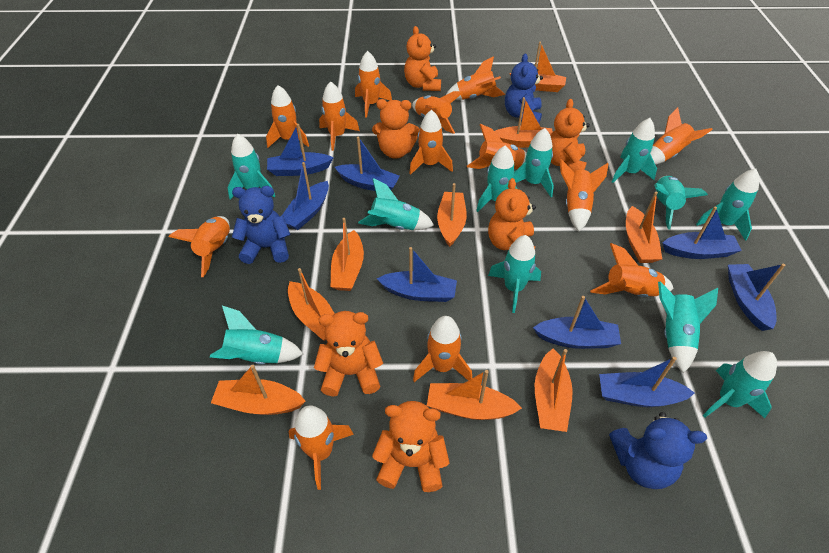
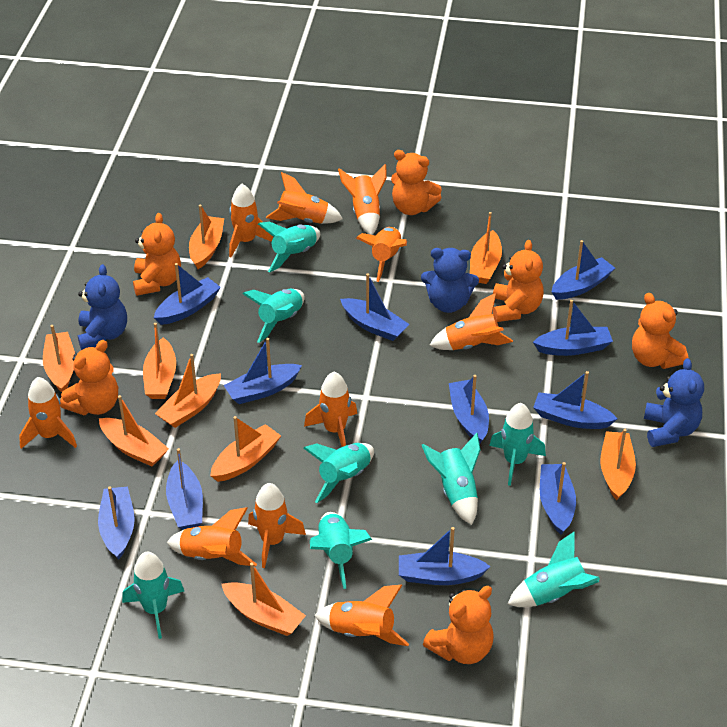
blue boat: [267,124,334,176] [282,162,329,230] [335,137,400,191] [377,247,457,302] [533,296,621,349] [599,357,695,407] [663,206,742,259] [728,264,785,331] = 8 -> [98,487,135,560] [154,263,221,325] [166,448,203,530] [224,338,302,404] [340,274,410,341] [399,527,491,585] [449,375,489,444] [533,300,613,356] [533,371,618,429] [540,462,576,535] [552,240,615,300] = 11
orange rocket: [169,216,230,277] [266,85,309,148] [288,405,354,490] [319,81,360,151] [355,51,392,118] [409,110,453,175] [412,91,463,134] [413,316,472,382] [446,56,505,100] [467,124,527,169] [560,159,608,231] [590,243,674,297] [650,107,713,165] = 13 -> [19,377,77,449] [167,507,257,566] [229,184,273,257] [248,483,306,568] [266,172,343,224] [304,372,357,447] [314,585,409,646] [338,164,387,235] [356,227,407,282] [429,293,513,350] = 10
turquoise rocket: [210,306,303,365] [227,134,275,199] [358,178,434,230] [476,145,517,212] [488,235,541,313] [514,128,554,197] [612,118,657,183] [654,176,708,230] [658,281,718,373] [696,169,759,241] [703,351,777,418] = 11 -> [122,552,184,639] [243,289,305,343] [258,222,320,273] [303,443,374,503] [310,512,372,589] [422,433,480,525] [489,403,546,486] [508,531,600,607] = 8

